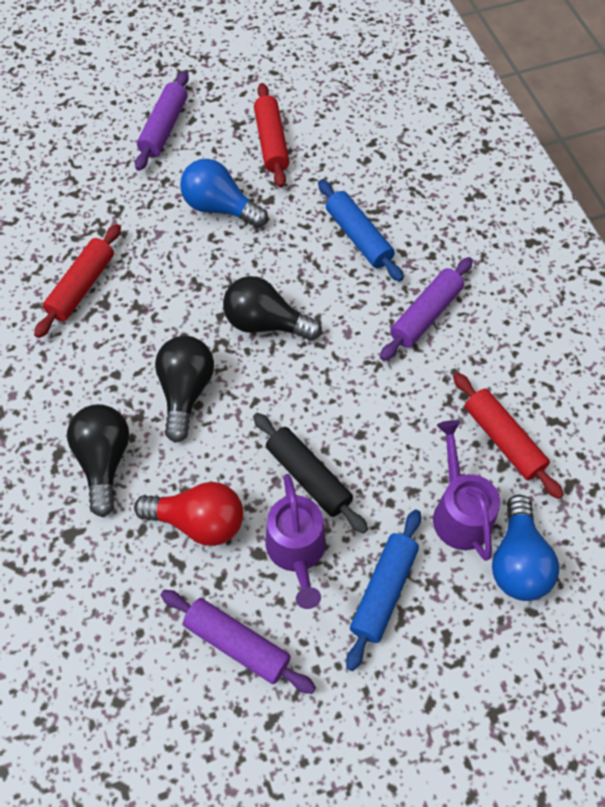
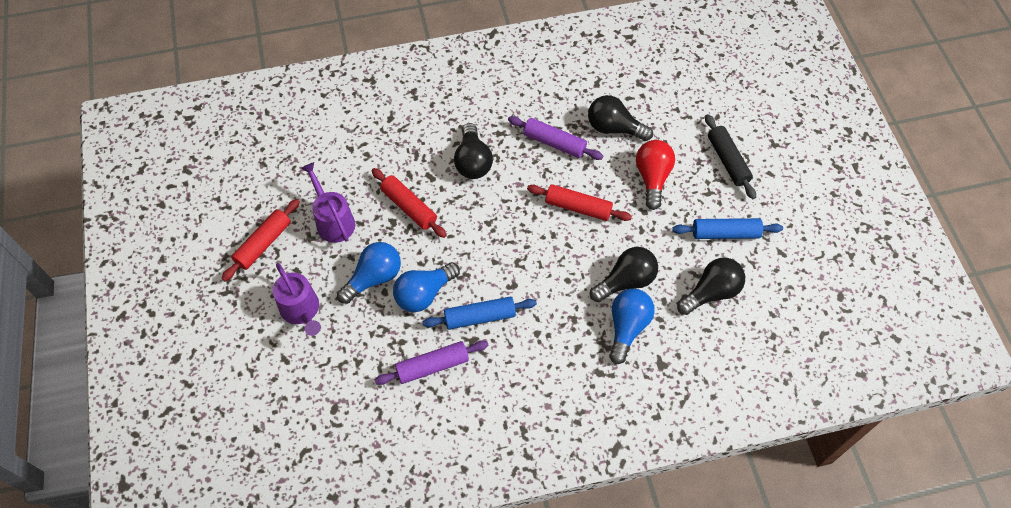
black light bulb: [67,404,129,517] [155,336,214,443] [223,276,322,341] = 3 -> [454,123,493,179] [588,95,653,141] [590,247,658,302] [677,258,745,315] = 4
blue light bulb: [180,159,268,228] [492,495,559,601] = 2 -> [337,242,401,304] [393,262,460,312] [609,289,655,364] = 3
purple rolling pin: [135,71,189,171] [160,590,316,694] [380,257,473,361] = 3 -> [375,341,489,385] [508,116,603,160] = 2

